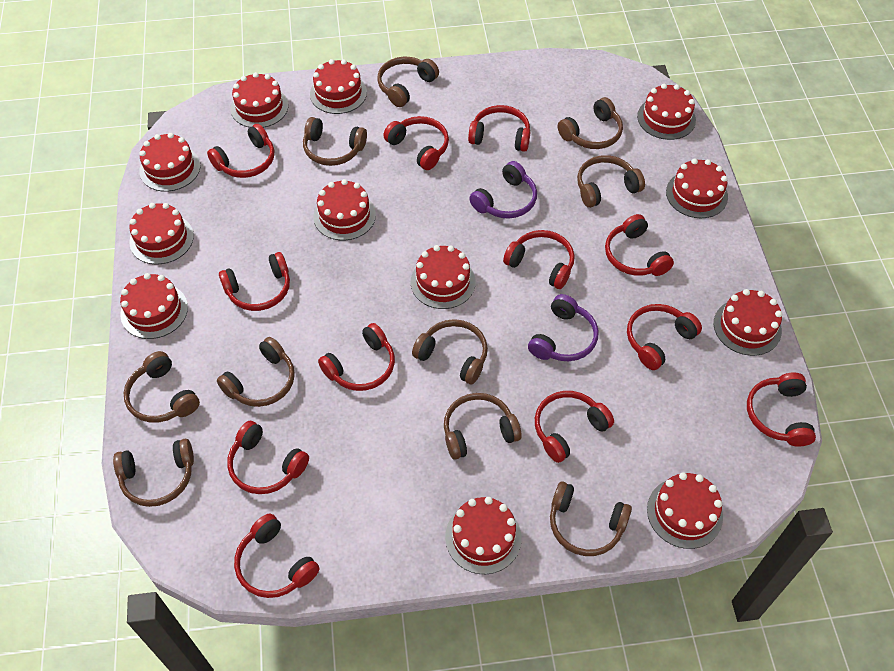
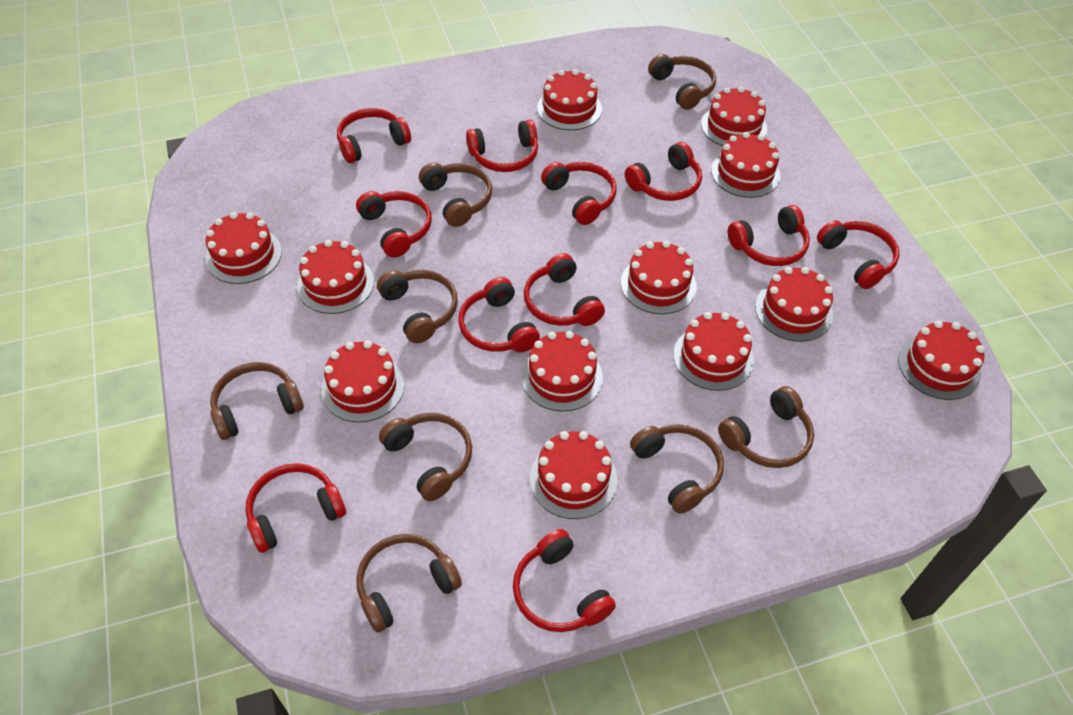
brown headphones: [113,439,194,507] [123,351,200,423] [217,337,295,407] [303,117,367,166] [377,57,439,107] [412,319,488,384] [444,393,522,460] [550,482,632,556] [558,97,623,149] [577,155,645,208] = 10 -> [210,362,304,440] [356,534,462,633] [377,270,458,343] [379,413,472,501] [419,162,492,227] [630,424,724,514] [648,54,716,110] [718,386,814,468] = 8
purple headphones: [469,161,537,219] [528,294,598,361] = 2 -> none = 0
red headphones: [207,124,274,178] [219,252,290,311] [227,421,309,494] [234,514,319,598] [318,323,395,391] [383,116,449,170] [468,105,530,152] [503,230,574,289] [535,391,614,463] [605,214,674,276] [627,304,702,370] [747,372,816,447] = 12 -> [245,463,346,553] [337,108,411,163] [356,191,432,258] [458,277,540,352] [466,120,538,172] [513,529,616,632] [524,253,605,326] [541,162,617,225] [625,142,702,201] [728,205,810,266] [817,220,900,289] = 11

